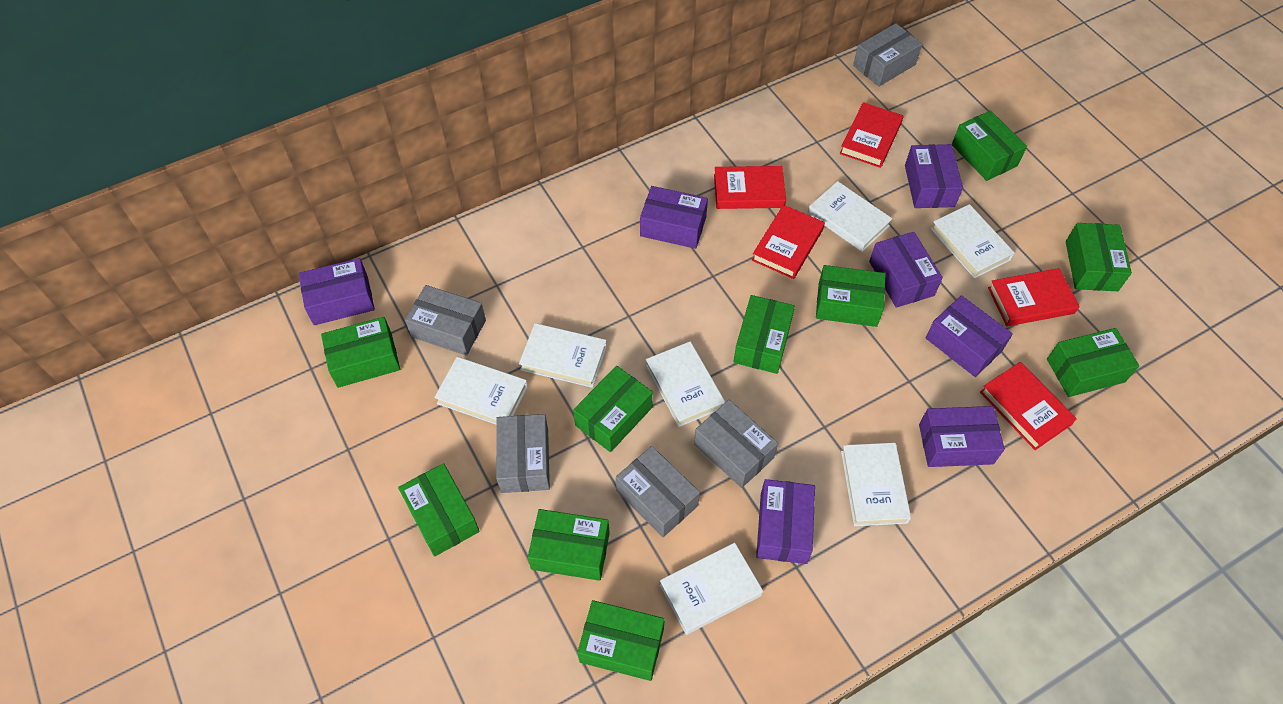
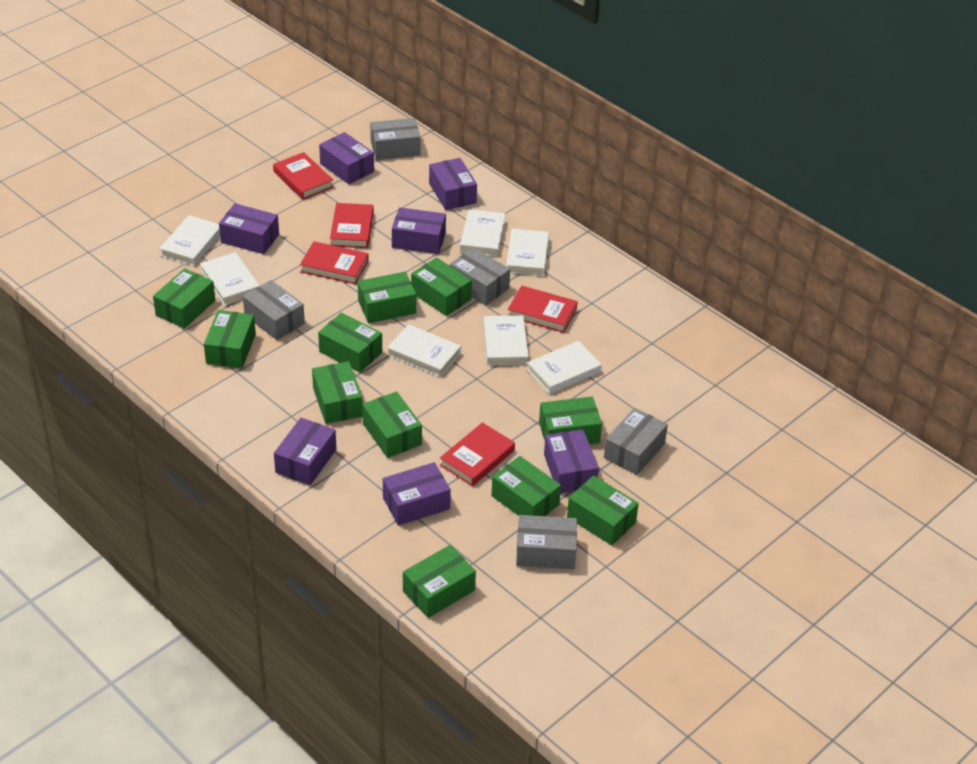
green box: [321,317,400,388] [398,463,480,557] [528,509,610,581] [573,366,653,452] [577,600,665,681] [733,295,795,374] [816,265,886,327] [952,110,1027,181] [1047,328,1139,397] [1066,223,1132,291] = 10 -> [153,268,215,329] [204,310,256,369] [312,361,363,424] [318,312,382,373] [358,272,416,323] [362,391,422,458] [403,545,476,618] [411,257,472,316] [491,456,561,516] [539,396,602,444] [567,475,639,545] = 11

